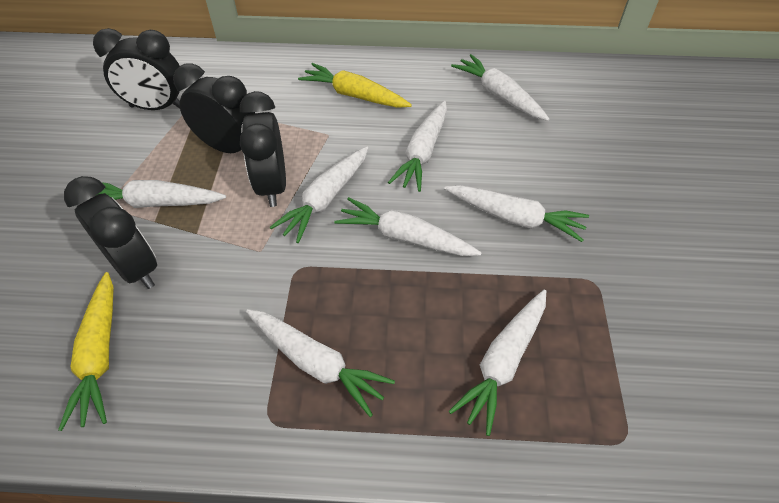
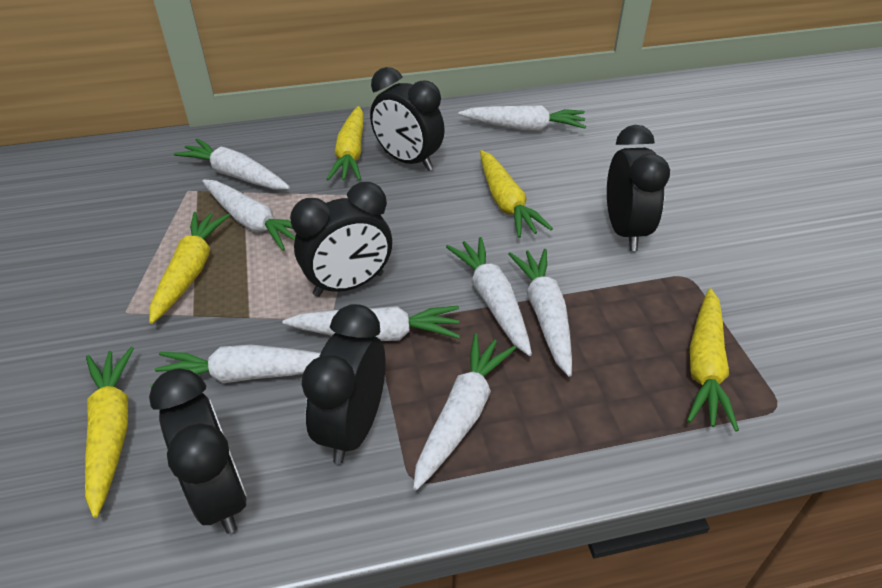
black clock: [64,176,157,289] [93,28,180,110] [173,63,255,153] [240,91,286,207] = 4 -> [149,369,247,534] [290,182,392,297] [302,304,386,464] [370,67,445,171] [607,125,670,251] = 5
yellow carrot: [58,272,114,431] [298,63,412,108] = 2 -> [85,347,134,518] [149,212,230,324] [326,106,364,181] [480,150,553,238] [687,288,739,432] = 5

